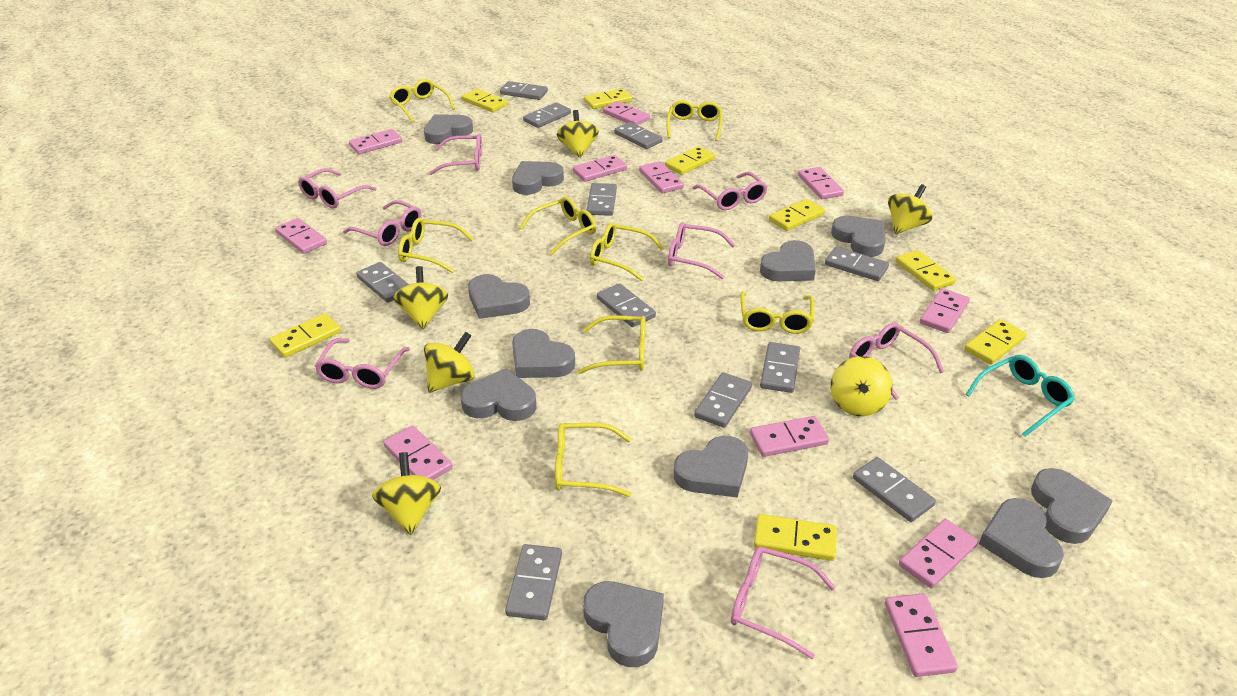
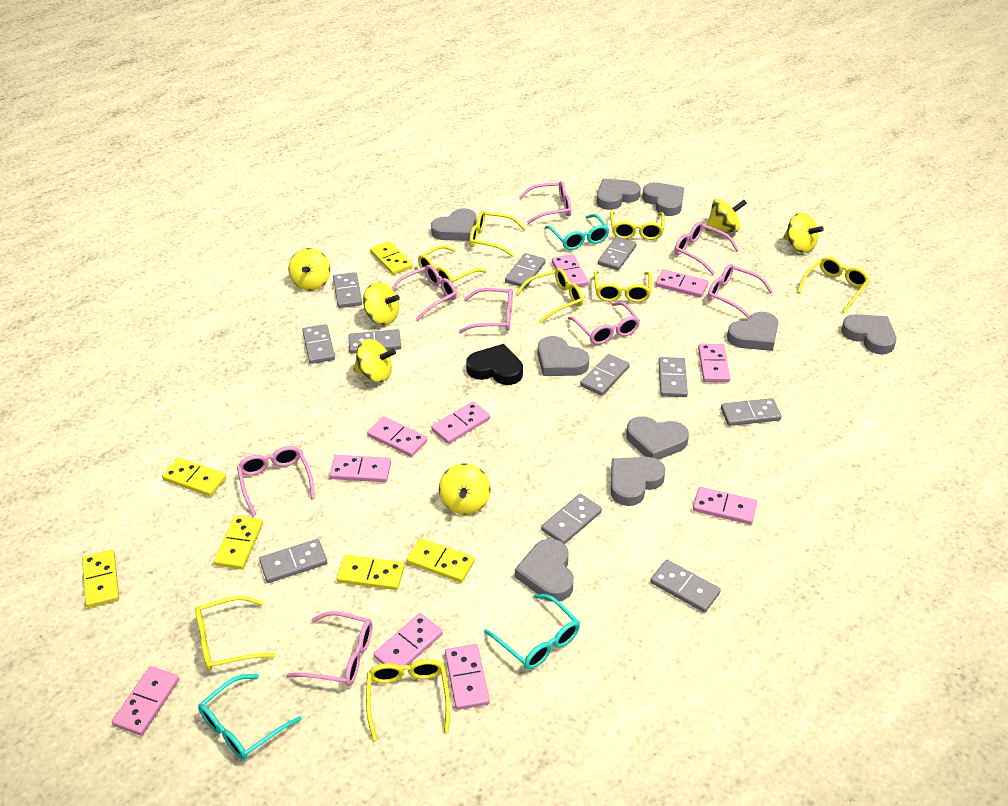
black heart: none = 0 -> [466,344,523,385] = 1
grey heart: [424,114,473,144] [461,368,537,421] [468,274,530,319] [512,161,564,195] [512,329,575,378] [583,581,664,667] [674,436,748,498] [760,240,816,281] [831,215,885,257] [979,498,1064,578] [1031,468,1113,544] = 11 -> [431,208,477,241] [515,539,574,601] [538,336,589,376] [597,179,641,210] [611,457,666,506] [626,416,689,460] [642,182,684,216] [727,312,778,351] [841,314,896,354] = 9
pink domino: [275,218,327,254] [349,129,402,154] [383,425,453,480] [573,155,627,182] [603,101,650,125] [639,161,684,194] [750,416,829,457] [798,167,844,199] [885,593,958,677] [899,519,978,588] [920,288,970,333] = 11 -> [112,666,179,736] [329,455,391,482] [367,416,428,457] [374,613,443,666] [431,401,490,444] [445,644,490,710] [552,254,589,289] [655,269,708,298] [693,487,757,525] [698,344,730,382] = 10
turquoise glasses: [966,355,1075,437] = 1 -> [198,674,302,760] [484,594,580,669] [545,214,610,250] = 3
yellow domino: [269,313,341,358] [462,89,508,112] [584,88,632,109] [665,146,715,175] [754,514,837,561] [769,199,825,231] [896,250,956,291] [964,319,1027,364] = 8 -> [82,550,119,608] [162,458,226,496] [213,515,263,569] [336,555,405,590] [370,241,413,275] [406,538,475,583] = 6

